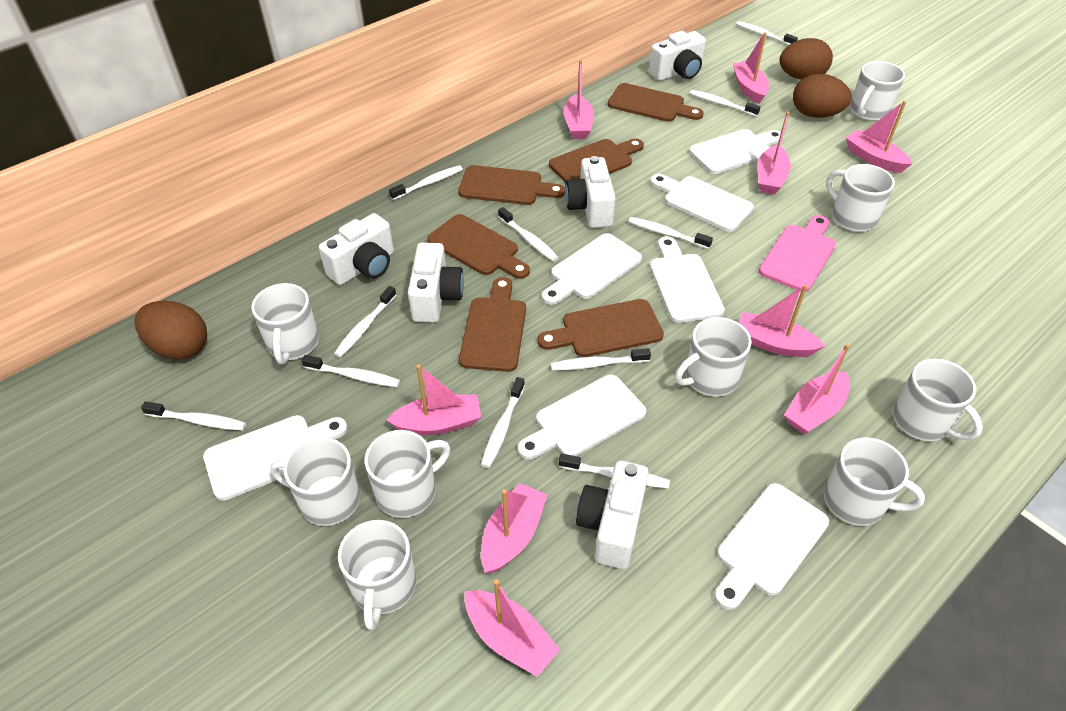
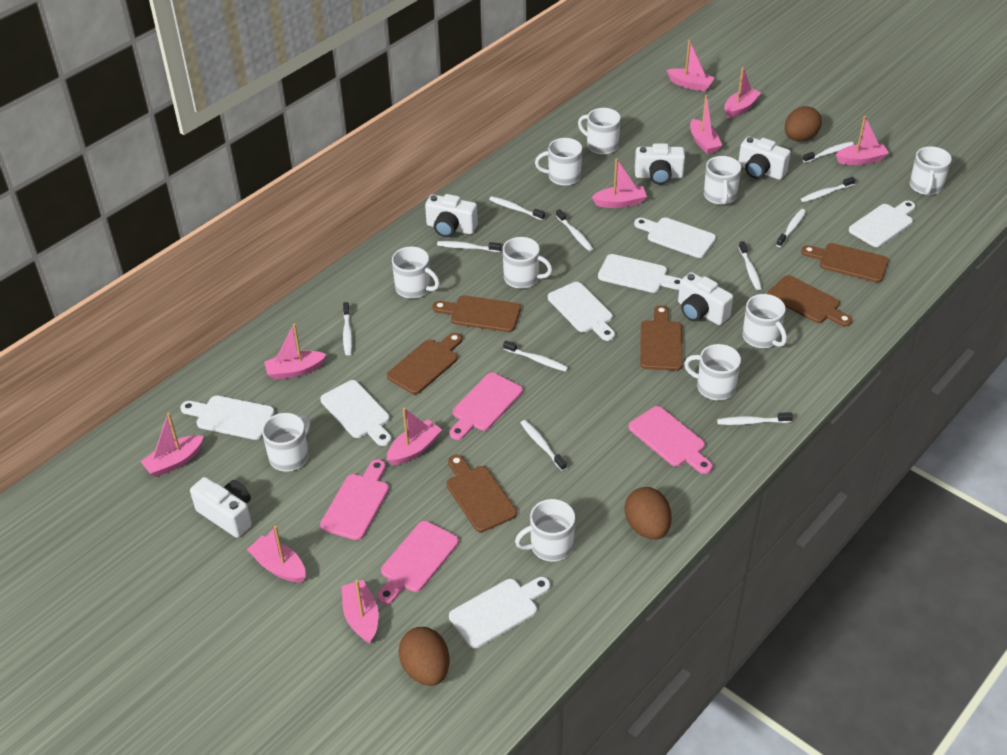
pink boat: [387,365,481,435] [465,580,560,677] [481,483,547,574] [563,60,594,139] [733,32,769,104] [739,285,825,357] [757,111,791,195] [784,344,850,434] [846,101,912,173] = 9 -> [140,413,204,477] [247,526,306,582] [264,323,327,380] [341,580,379,644] [387,408,442,465] [592,158,647,208] [667,40,715,91] [690,95,723,154] [724,67,761,118] [836,116,889,165] = 10
pink cutting board: [759,215,836,292] = 1 -> [320,459,389,540] [377,521,459,604] [450,373,523,440] [629,406,713,474] = 4
white mug: [251,283,319,364] [270,437,360,526] [338,520,416,630] [365,430,450,518] [675,317,752,397] [824,437,925,526] [826,164,895,232] [850,61,905,121] [893,359,983,441] = 9 -> [262,413,310,471] [392,247,440,299] [503,237,552,289] [515,499,575,561] [535,138,582,186] [578,108,621,155] [684,344,741,400] [704,156,741,205] [742,294,787,348] [910,146,952,195] = 10

